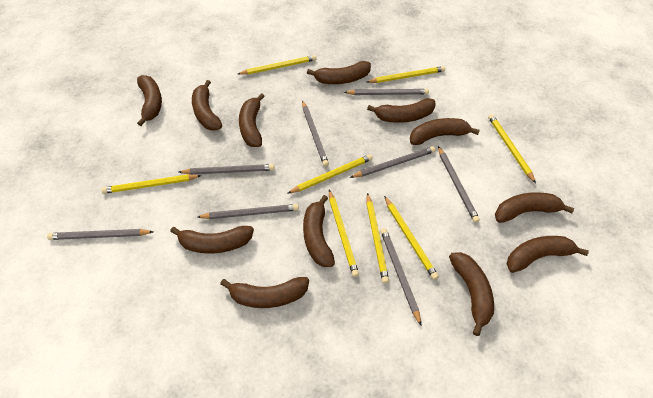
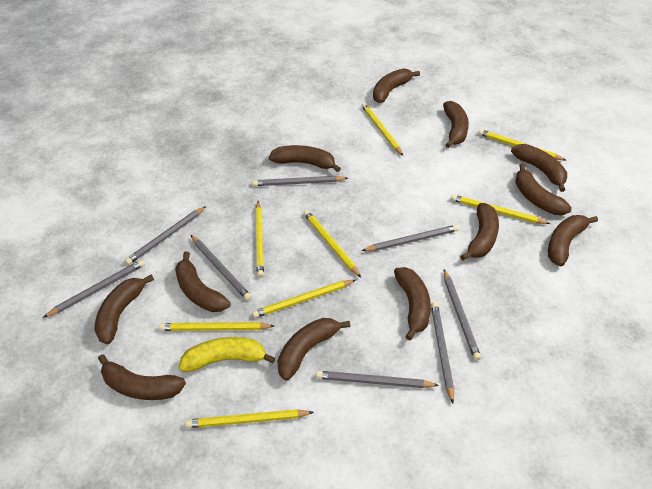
yellow banana: none = 0 -> [179,337,275,372] = 1

